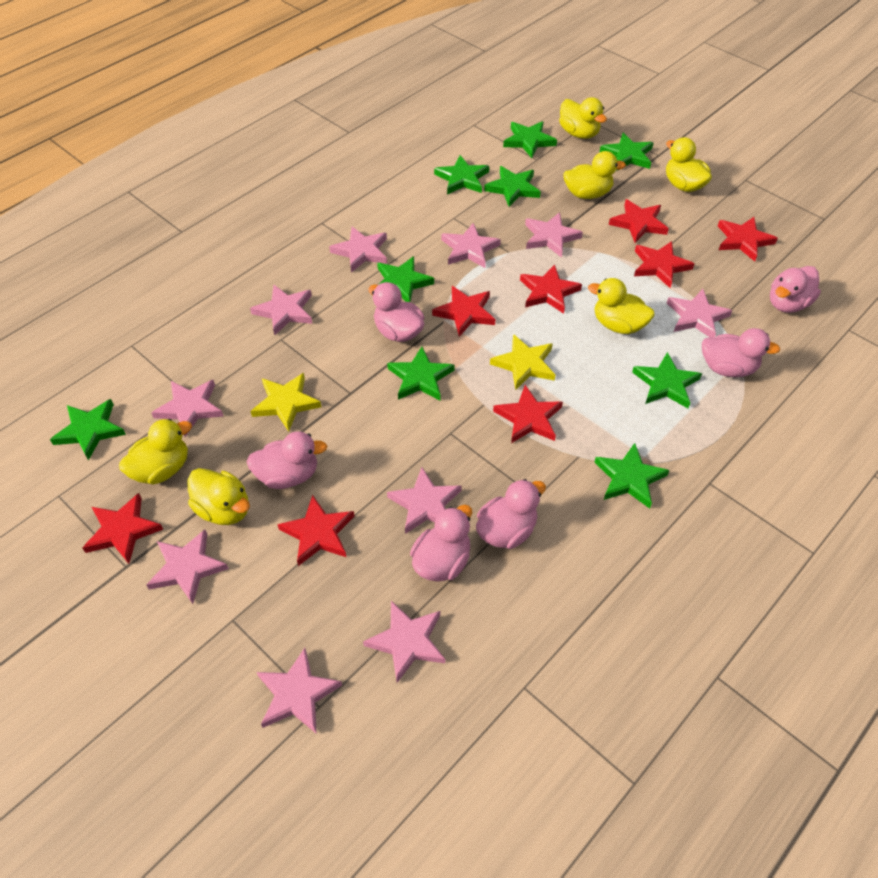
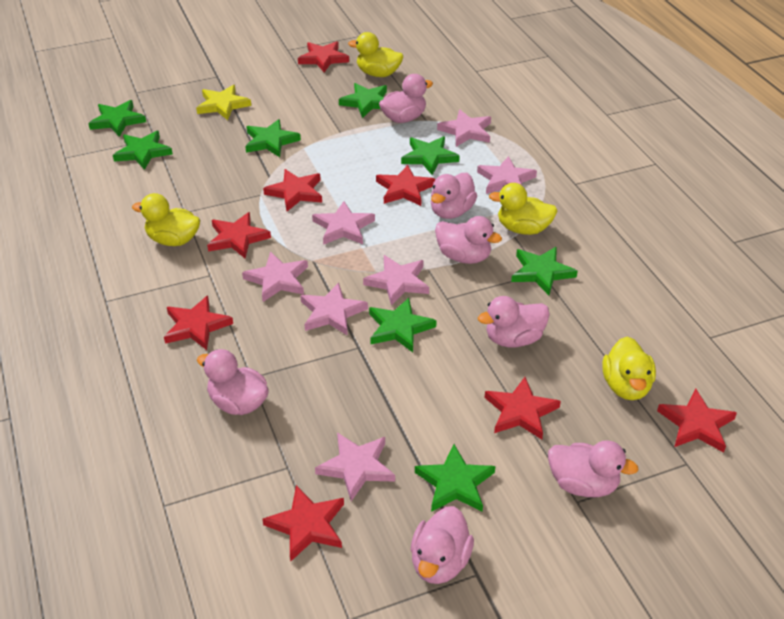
green star: [50,399,126,461] [377,256,434,302] [387,347,455,401] [434,155,489,194] [484,166,541,207] [503,121,557,158] [595,443,669,509] [600,133,653,171] [632,352,702,408] = 9 -> [88,100,146,137] [113,131,173,170] [245,119,301,157] [339,83,387,118] [369,298,437,352] [401,136,460,175] [415,444,496,512] [511,247,578,295] = 8
pink duck: [246,431,327,489] [368,282,424,342] [410,505,472,582] [476,479,546,549] [702,328,780,377] [770,266,821,313] = 6 -> [197,349,269,415] [379,74,433,123] [411,506,474,584] [431,173,477,219] [435,216,502,264] [478,296,550,347] [548,440,638,497] = 7
pink star: [146,530,229,604] [151,380,224,437] [250,285,312,336] [257,648,342,734] [329,226,387,273] [363,601,445,683] [387,467,462,534] [441,223,501,268] [525,212,583,258] [667,289,733,338] = 10 -> [242,252,308,302] [300,283,368,336] [312,201,375,245] [315,433,395,501] [363,255,429,306] [437,109,491,147] [477,156,537,194] = 7
yellow duck: [119,419,192,484] [188,468,250,525] [559,97,607,139] [563,151,626,199] [588,278,654,334] [666,137,712,192] = 6 -> [132,193,200,246] [348,32,403,77] [489,183,558,235] [602,337,656,400] = 4
yellow star: [250,373,321,431] [490,334,555,390] = 2 -> [196,85,251,120] = 1

